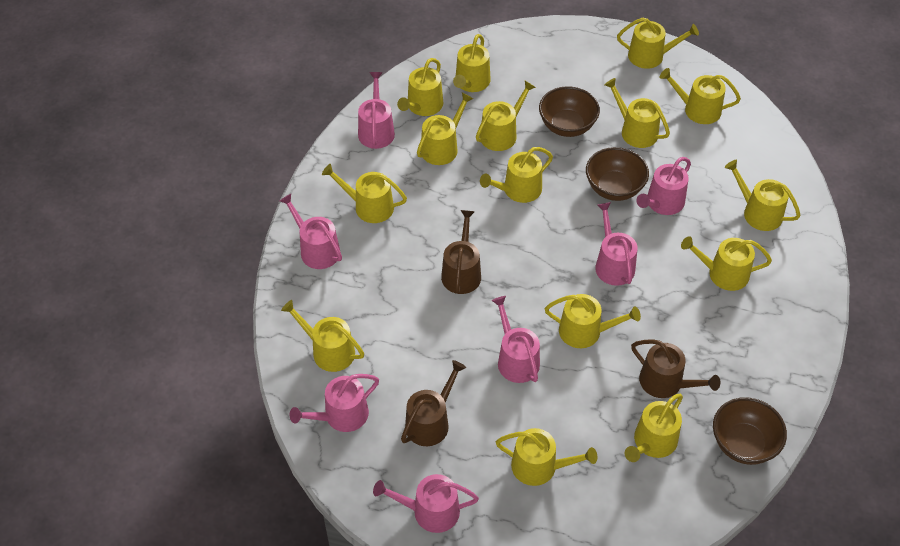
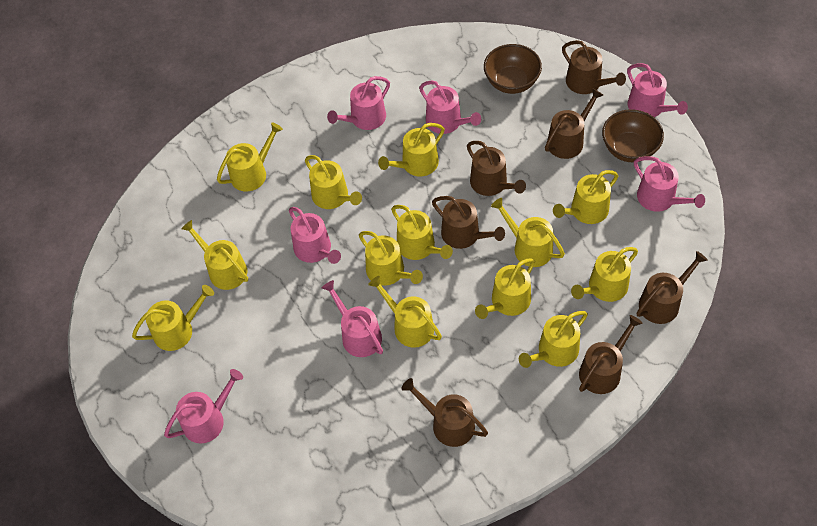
brown bowl: [539,86,600,137] [586,147,649,201] [713,397,787,465] = 3 -> [484,44,542,94] [602,109,664,162] = 2
brown watering can: [401,360,466,446] [441,210,481,294] [631,339,720,398] = 3 -> [402,378,488,447] [432,196,505,249] [467,141,526,196] [545,88,603,159] [562,40,626,94] [579,315,642,394] [637,251,708,324] = 7
yellow watering can: [281,300,364,372] [322,164,407,223] [397,58,443,116] [417,92,473,165] [453,34,491,92] [476,81,536,151] [480,147,553,203] [496,428,597,486] [545,294,641,348] [604,78,670,148] [617,18,699,69] [624,394,683,462] [660,68,741,124] [681,236,772,291] [725,160,801,231] = 15 -> [132,285,214,351] [181,220,248,290] [217,122,283,191] [305,155,362,209] [359,231,423,286] [368,276,442,348] [378,123,445,176] [391,205,453,260] [475,259,535,319] [491,198,565,267] [519,311,588,368] [553,170,618,224] [571,247,638,302] = 13

